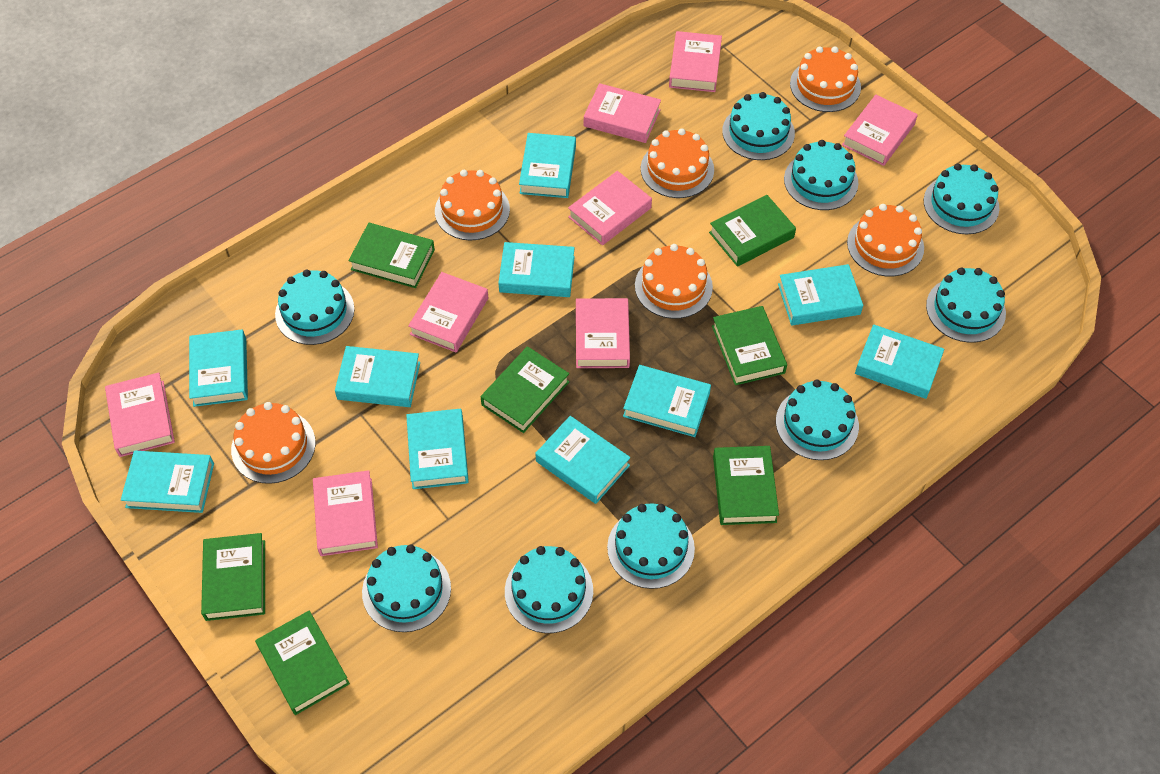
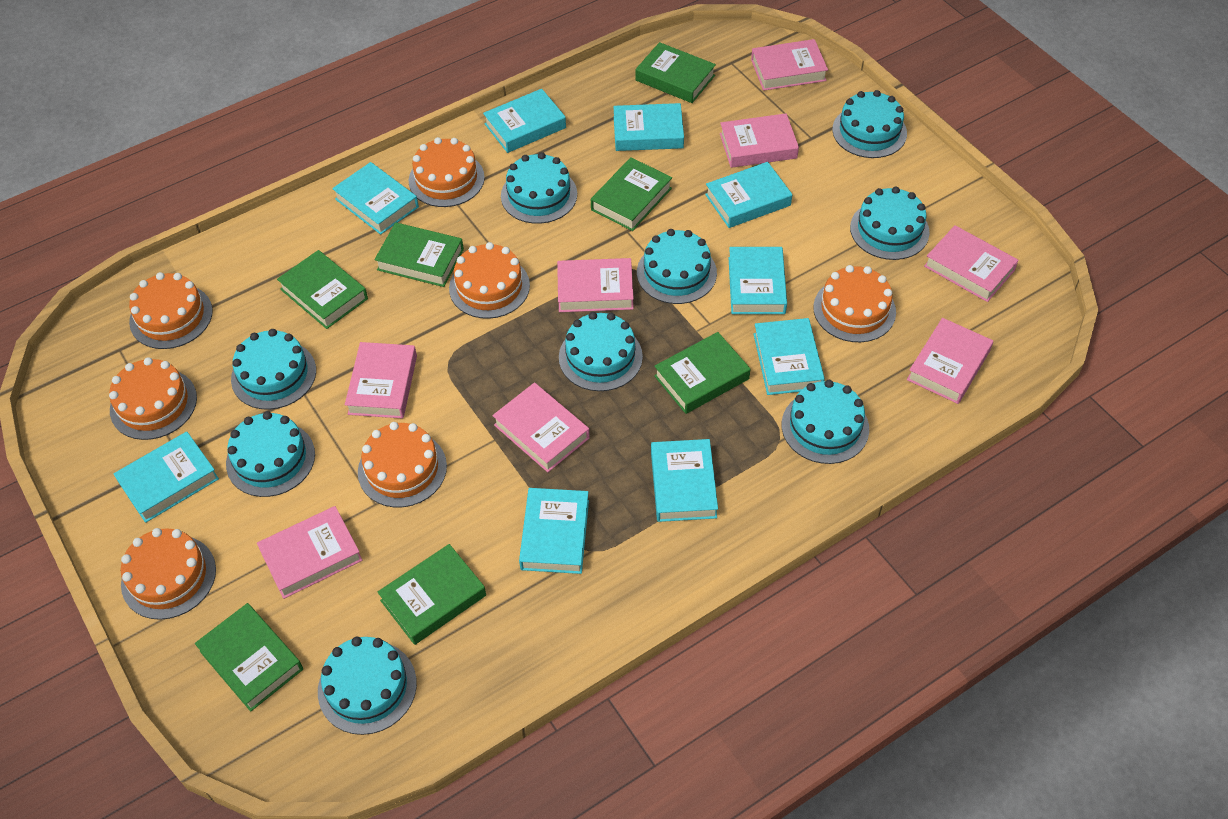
orange cake: [231,402,316,484] [435,170,510,240] [635,244,713,319] [641,128,714,198] [790,46,861,112] [847,204,924,276] = 6 -> [109,357,197,440] [121,528,216,620] [129,272,213,349] [358,422,447,507] [409,137,485,207] [449,242,530,319] [813,265,896,342] = 7
turquoise book: [121,451,214,513] [189,330,248,407] [335,346,420,407] [406,409,469,489] [498,242,575,297] [519,133,576,198] [535,416,631,504] [623,365,711,437] [778,264,863,326] [855,324,944,399] = 10 -> [114,431,219,523] [332,162,419,235] [483,89,566,153] [519,488,589,574] [613,103,684,151] [651,439,718,522] [705,162,792,228] [729,247,787,314] [754,318,825,395] = 9

